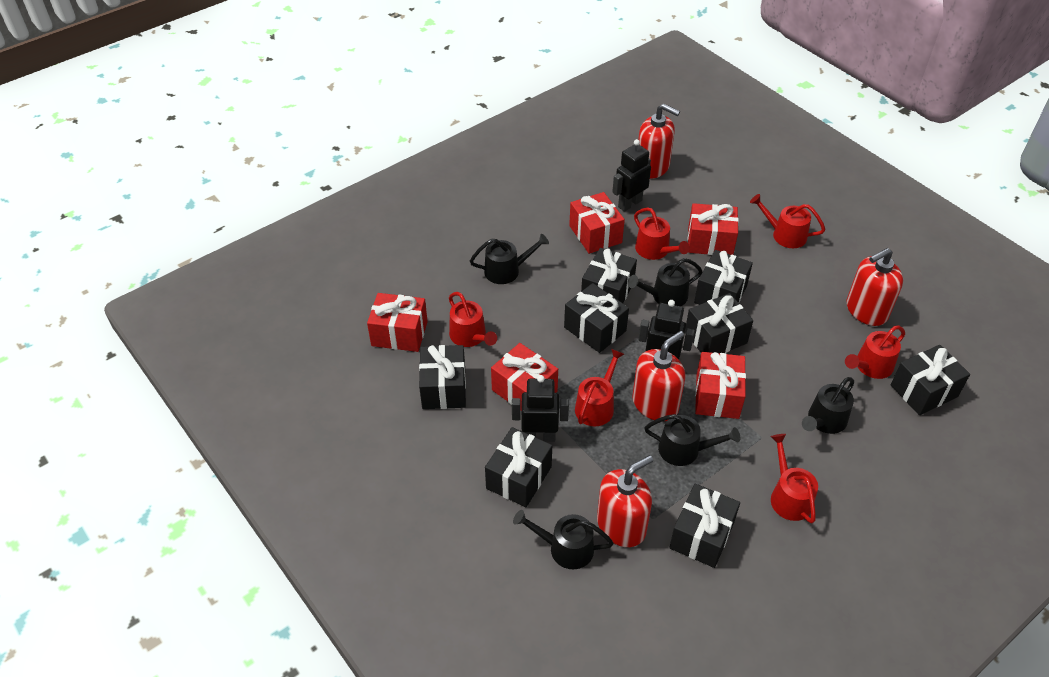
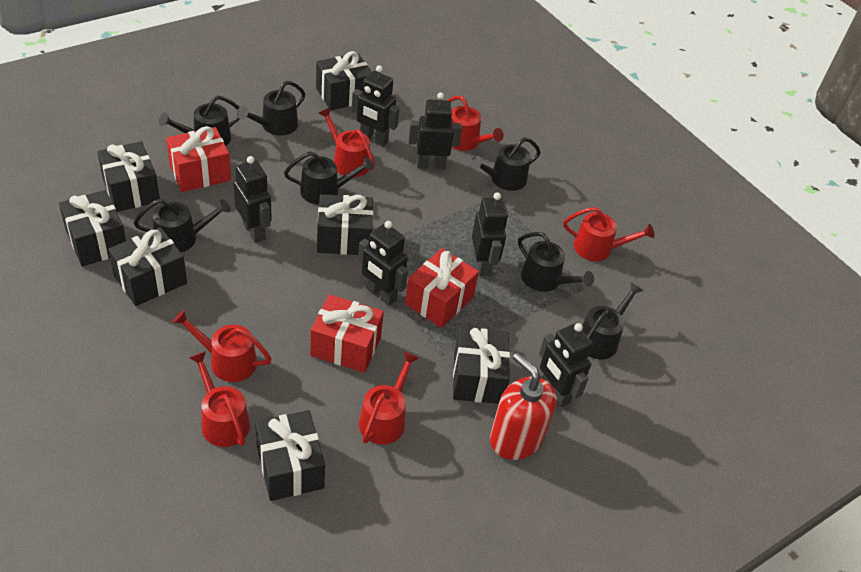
black gift: [419,345,466,409] [485,427,552,507] [564,283,629,353] [581,248,637,303] [669,484,740,568] [685,293,753,353] [694,250,753,305] [891,345,970,415] = 8 -> [59,190,126,267] [97,141,160,212] [108,227,187,306] [255,410,325,501] [316,51,371,110] [317,194,373,255] [453,327,510,404] = 7
black robot: [512,375,569,442] [612,139,651,212] [639,300,695,359] = 3 -> [233,156,272,243] [352,65,399,146] [358,221,408,306] [408,92,462,169] [472,192,508,276] [539,323,593,408] = 6
black watering can: [470,234,549,284] [513,510,613,569] [628,258,703,306] [644,414,740,466] [802,377,854,434] = 5 -> [133,199,231,252] [159,95,240,146] [237,81,305,136] [284,152,374,205] [470,137,541,191] [518,232,594,292] [582,282,643,359] = 7
red gift: [367,293,428,352] [491,343,558,406] [569,192,625,254] [688,203,739,255] [695,352,746,419] = 5 -> [166,126,231,192] [310,294,384,373] [405,248,479,328] = 3
red soap dispenser: [597,455,653,547] [632,331,685,421] [638,104,680,178] [847,248,903,326] = 4 -> [490,353,557,460] = 1

